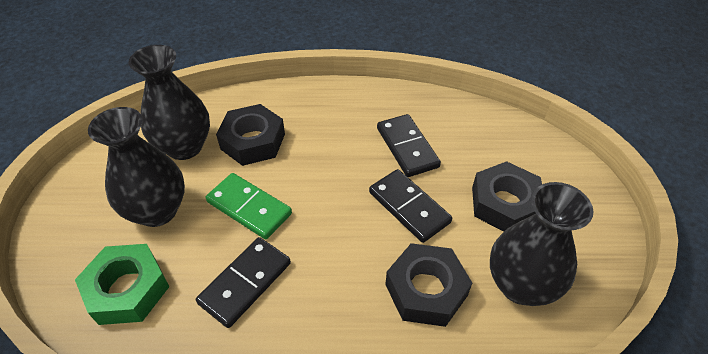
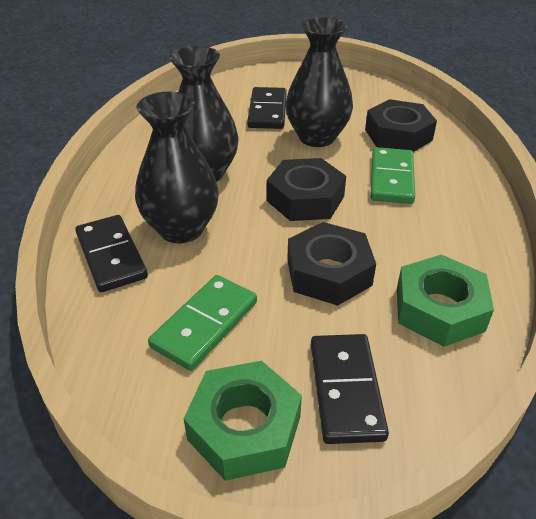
green domino: [206,173,292,239] = 1 -> [148,275,257,371] [370,147,415,204] = 2
green nut: [75,244,170,325] = 1 -> [184,361,302,481] [397,254,494,347] = 2

